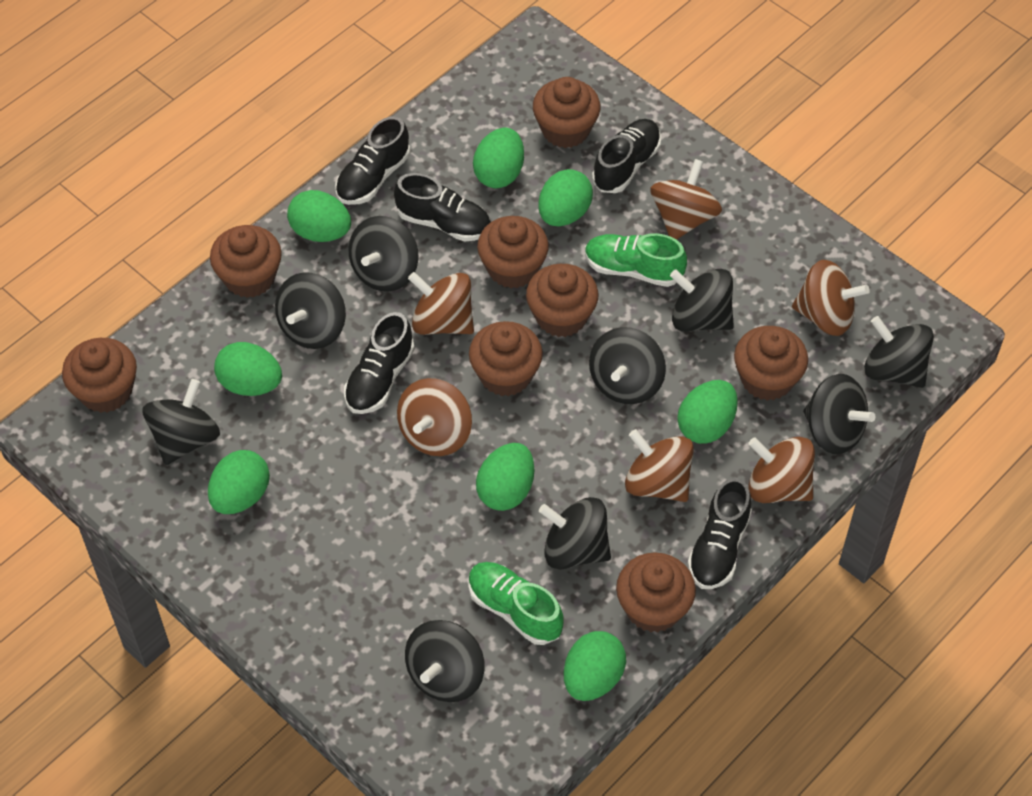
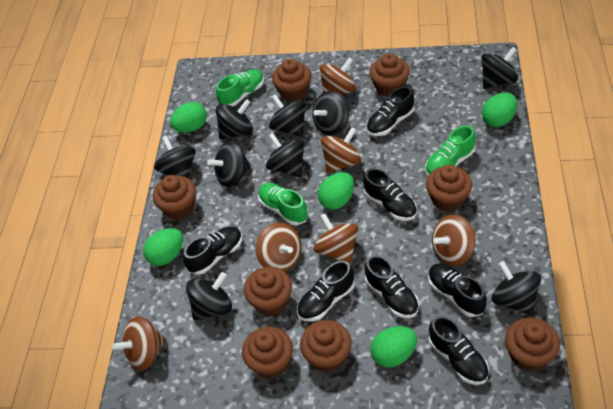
black shoe: [335,116,410,205] [344,312,414,414] [394,173,491,241] [592,119,661,193] [688,478,752,589] = 5 -> [183,227,242,275] [297,261,355,322] [363,168,417,221] [365,255,419,318] [366,86,415,136] [428,264,487,317] [429,316,489,385] = 7
green egg: [208,450,270,514] [214,342,282,396] [287,190,351,242] [473,127,524,188] [476,443,534,511] [538,169,593,226] [564,631,626,701] [677,380,738,444] = 8 -> [143,228,183,266] [170,102,207,133] [318,172,354,210] [370,326,417,367] [482,92,517,127] = 5
green shoe: [468,562,564,645] [585,233,687,287] = 2 -> [216,69,264,107] [258,183,308,225] [425,126,476,176] = 3

